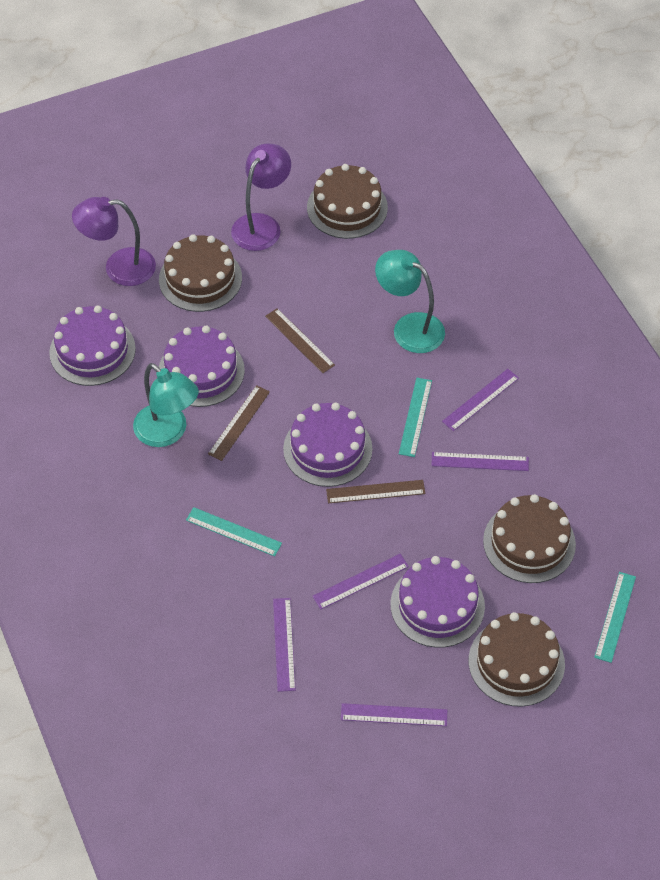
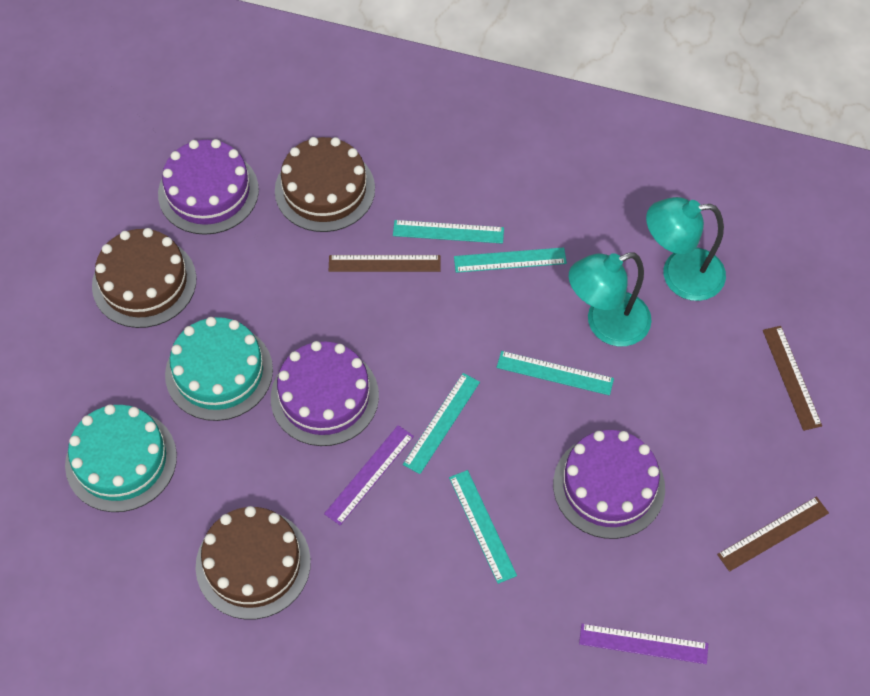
brown cake: [159,234,242,312] [307,164,388,239] [469,612,565,707] [483,494,576,583] = 4 -> [92,228,197,328] [196,506,311,619] [275,137,375,232] = 3
purple cake: [49,305,136,386] [159,326,245,407] [283,402,372,487] [390,556,485,648] = 4 -> [158,139,259,235] [271,341,379,446] [553,430,665,539] = 3
purple lamp: [72,197,156,286] [231,144,291,251] = 2 -> none = 0
purple ruler: [273,598,296,692] [312,554,409,610] [341,703,447,726] [431,452,529,471] [442,369,519,431] = 5 -> [324,425,414,525] [579,624,708,664] = 2
turquoise cake: none = 0 -> [65,404,177,512] [165,317,273,421] = 2
turquoise ruler: [186,507,282,556] [399,378,432,457] [594,572,636,663] = 3 -> [393,220,504,244] [403,373,480,474] [449,470,517,584] [454,247,567,273] [496,351,614,396] = 5

